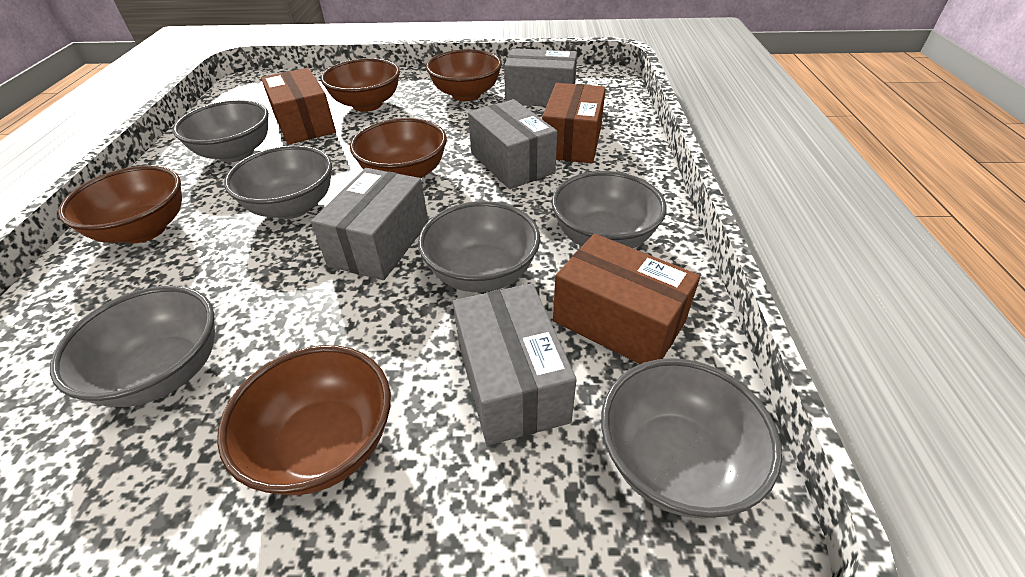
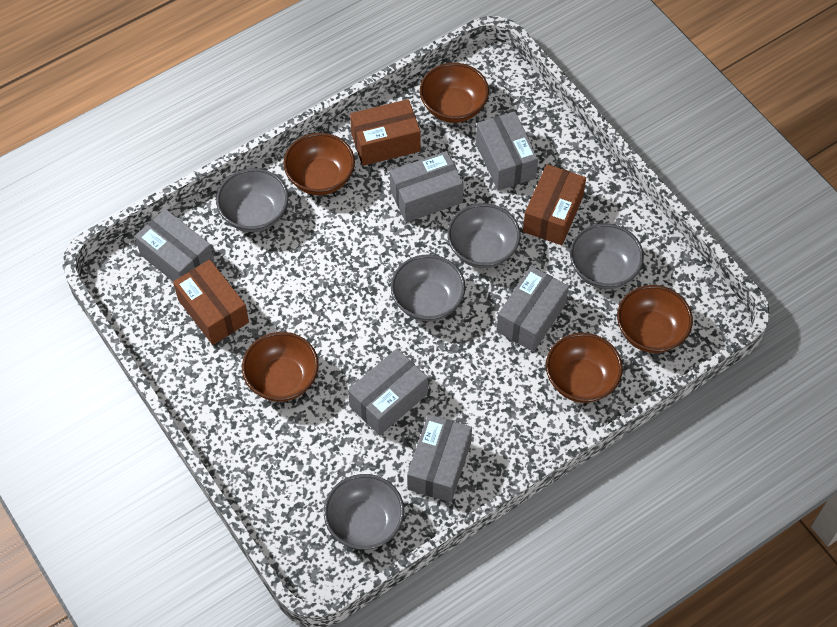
grey bowl: [50,286,215,407] [173,100,269,162] [224,145,332,219] [418,201,540,292] [552,171,667,248] [601,358,782,518] = 6 -> [216,168,288,232] [324,474,404,550] [391,254,465,322] [447,203,521,268] [570,223,644,289] = 5
grey box: [311,168,428,280] [453,283,577,446] [468,99,557,189] [504,48,577,107] = 4 -> [135,209,215,281] [348,348,428,435] [390,151,464,223] [407,414,472,502] [476,111,538,190] [496,266,569,352] = 6

